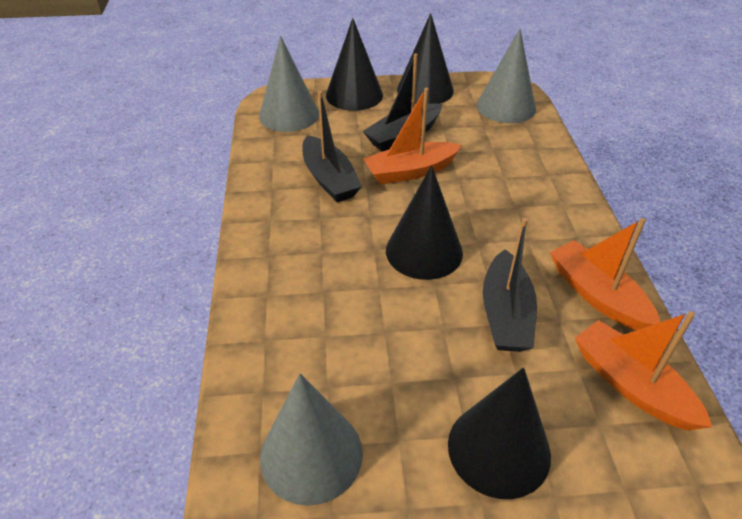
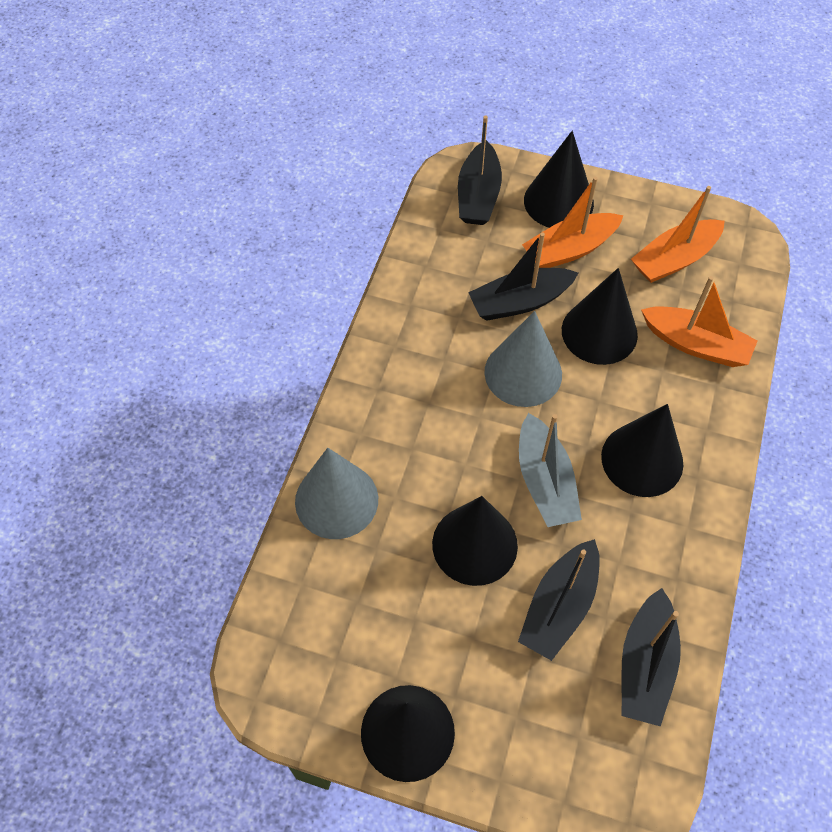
black boat: [302,91,362,202] [363,53,442,152] [483,218,537,352] = 3 -> [458,116,502,225] [468,233,578,321] [518,539,600,661] [621,588,681,727] = 4
black cone: [326,18,383,111] [386,165,463,280] [397,13,454,104] [448,367,551,499] = 4 -> [361,685,455,782] [432,496,518,586] [524,131,594,228] [562,268,638,365] [601,404,683,497] = 5
grey boat: none = 0 -> [519,413,582,527] = 1
grey cone: [259,36,319,132] [260,373,363,506] [477,29,536,123] = 3 -> [295,448,378,539] [484,311,562,407] = 2

